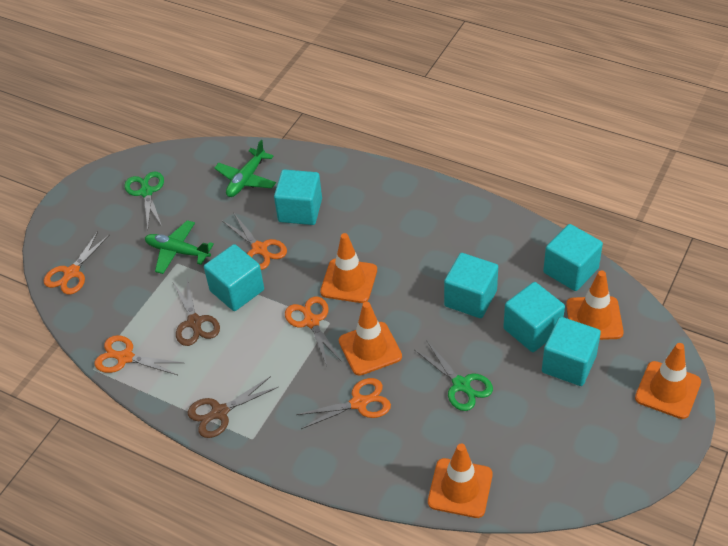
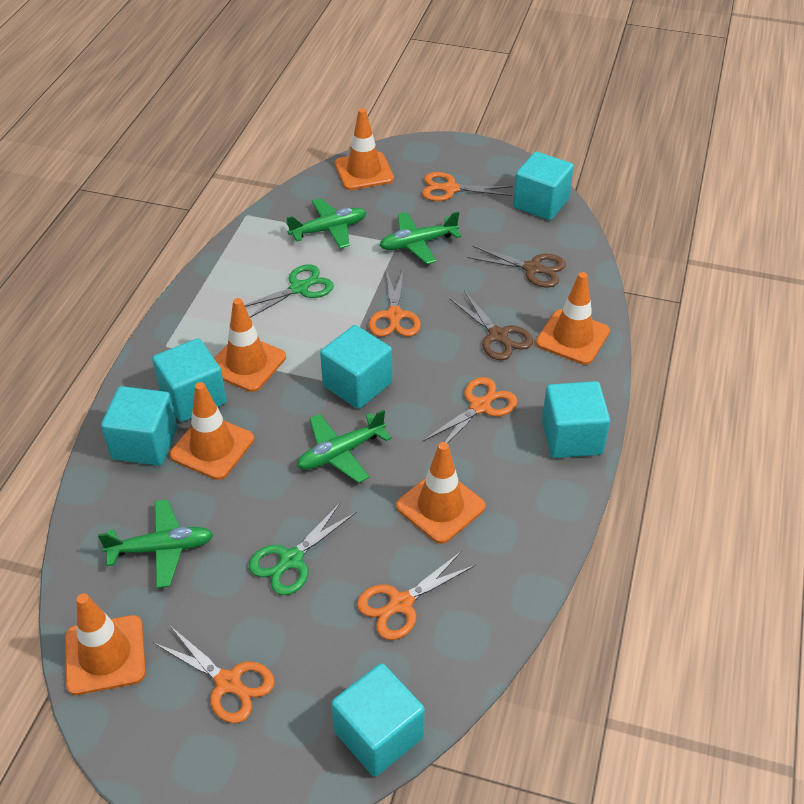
green plane: [145,220,214,274] [214,140,276,197] = 2 -> [98,499,214,588] [286,198,366,248] [297,409,392,483] [380,211,462,264] = 4
orange traffic cone: [320,233,377,303] [339,302,402,376] [428,444,493,518] [566,270,624,340] [635,343,701,419] = 5 -> [65,593,146,695] [169,382,254,480] [214,298,286,392] [335,108,394,190] [396,442,485,544] [536,272,610,365] = 6

